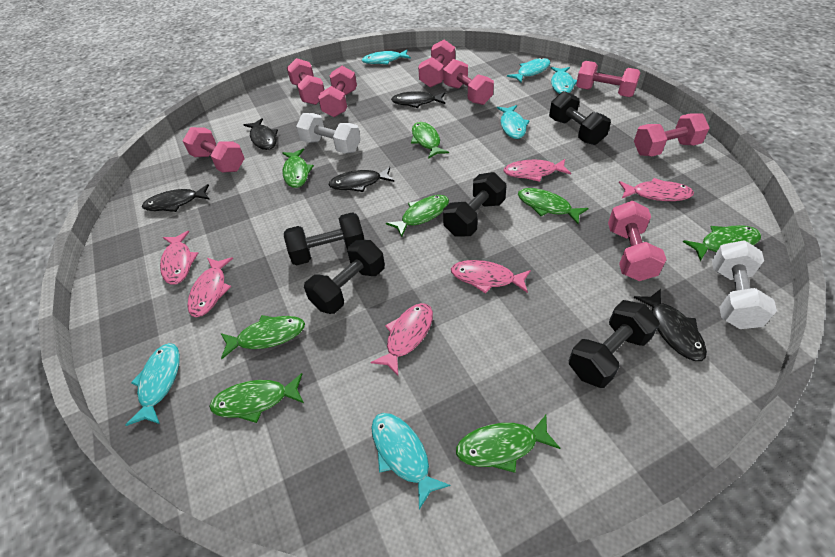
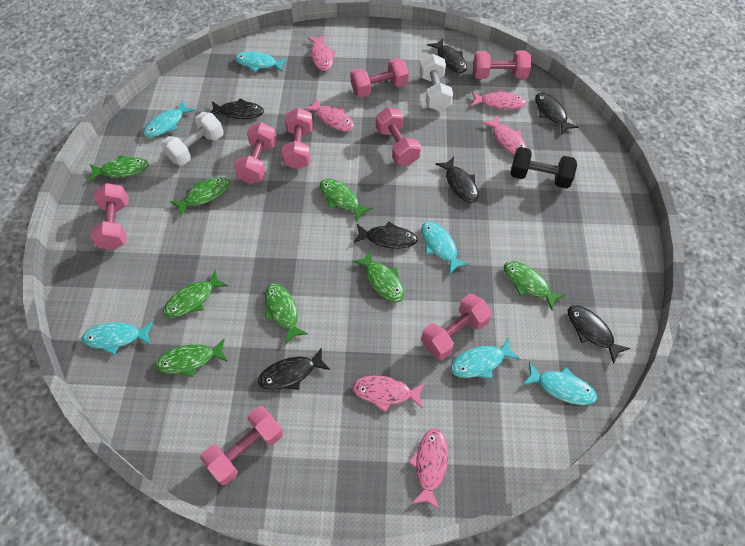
black dumbbell: [284,212,364,266] [304,240,385,314] [443,172,507,236] [549,91,611,145] [569,300,660,388] = 5 -> [511,147,577,188] = 1
black fish: [142,184,210,212] [243,118,278,150] [328,167,394,192] [391,91,445,108] [634,289,707,361] = 5 -> [210,98,264,119] [258,347,330,390] [353,222,418,249] [427,38,467,73] [436,157,479,203] [535,93,578,135] [568,305,630,364] = 7

